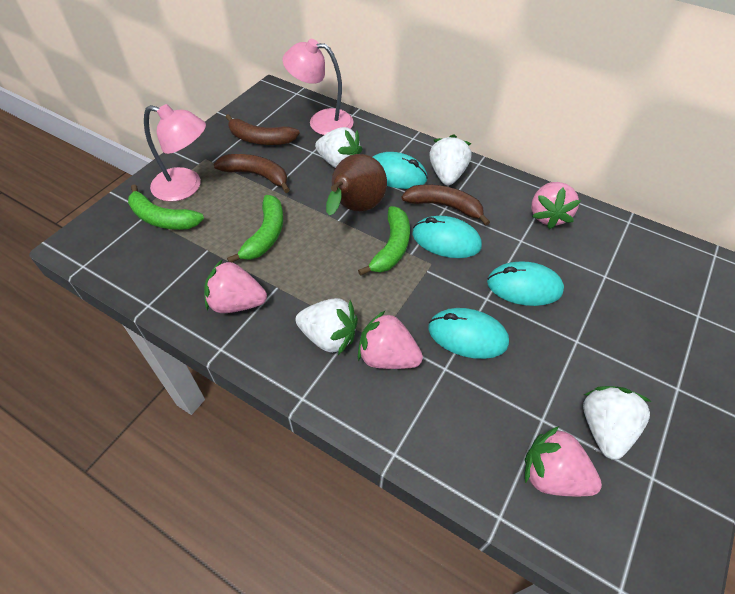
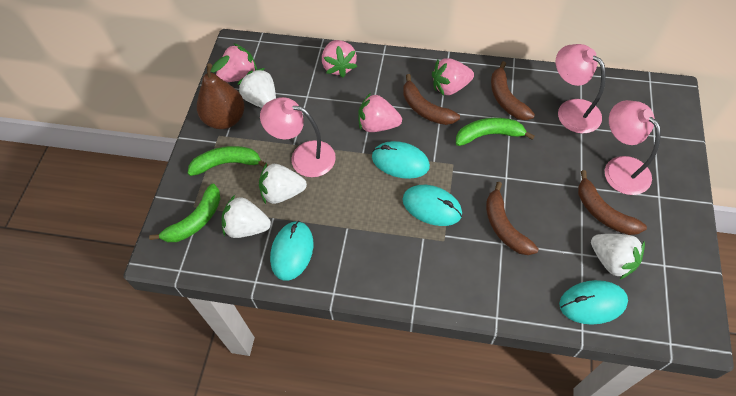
brown banana: [213,154,290,193] [225,114,300,145] [402,185,490,226] = 3 -> [403,74,460,125] [486,182,539,255] [491,61,535,120] [578,170,647,235] = 4
pink lamp: [144,104,206,202] [283,39,353,135] = 2 -> [260,97,336,177] [556,44,606,133] [605,100,661,195] = 3

